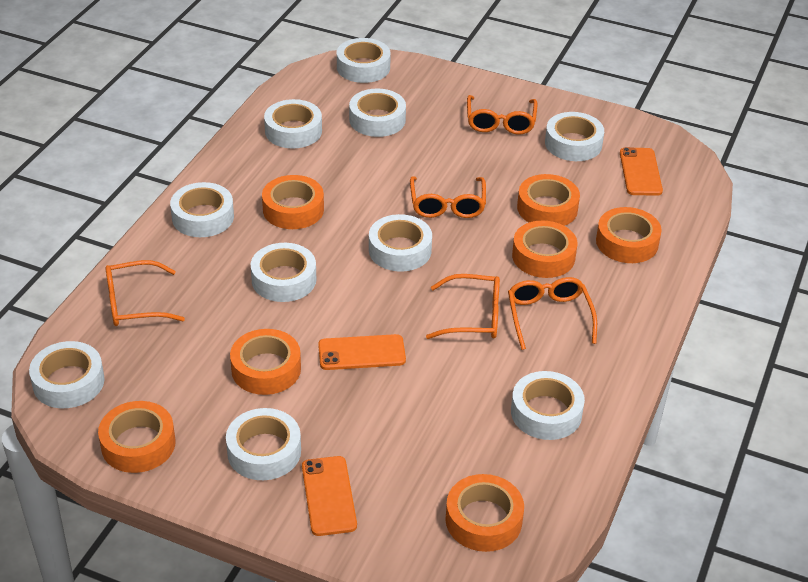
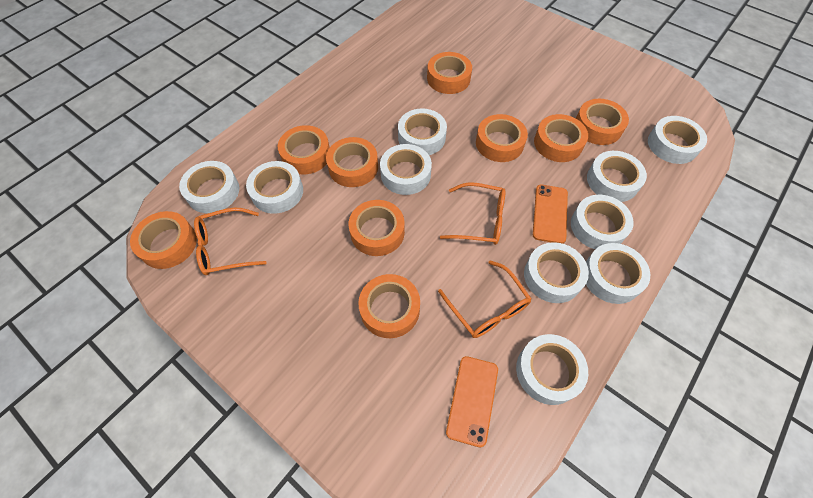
orange glasses: [105,260,185,326] [410,176,486,218] [426,274,500,339] [467,95,537,135] [508,277,597,350] = 5 -> [194,208,267,275] [438,260,532,338] [440,182,506,245] = 3
orange phone: [302,456,357,536] [318,334,406,370] [620,147,663,196] = 3 -> [446,356,498,447] [533,185,568,244] = 2
orange tape: [98,401,176,473] [230,329,301,395] [262,175,324,229] [446,474,524,552] [512,221,577,278] [517,174,580,226] [596,207,662,263] = 7 -> [130,211,197,269] [278,125,330,174] [326,137,378,187] [349,200,405,256] [358,274,420,338] [427,52,472,94] [476,114,528,162] [534,114,588,162] [576,99,629,145] = 9

